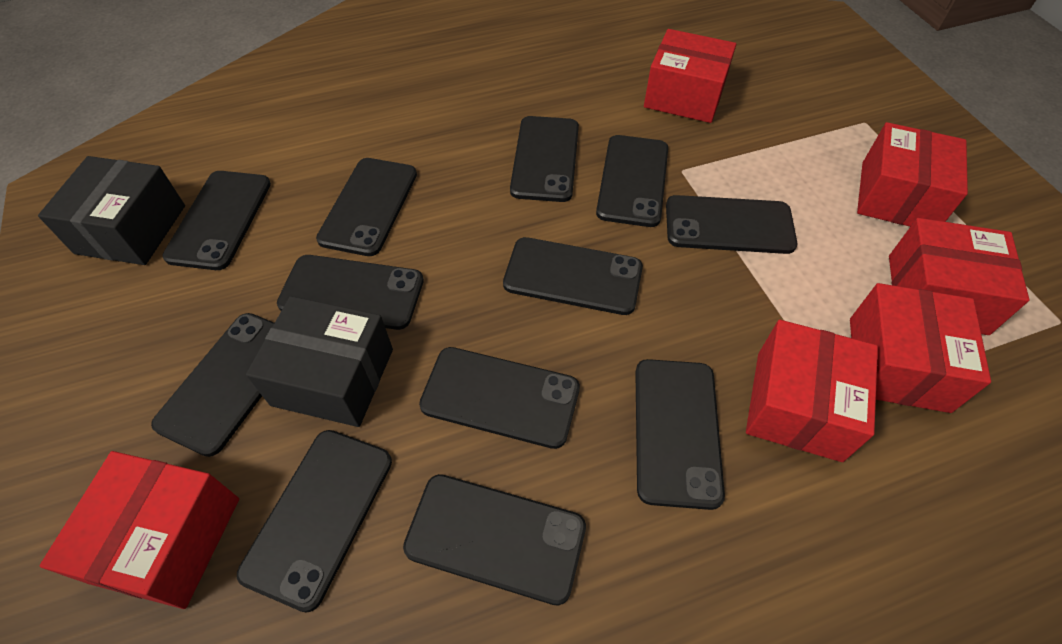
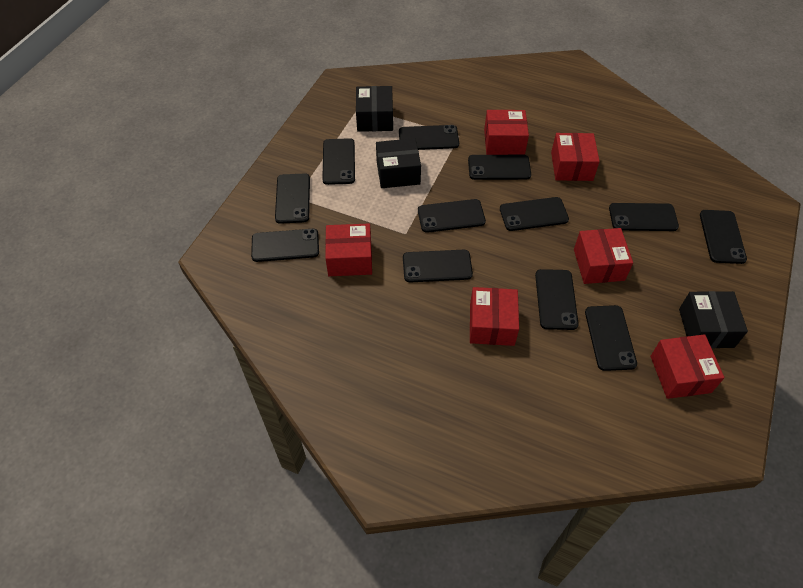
black box: [38,156,185,265] [246,296,393,427] = 2 -> [356,86,393,132] [376,138,421,188] [679,291,748,348] = 3

